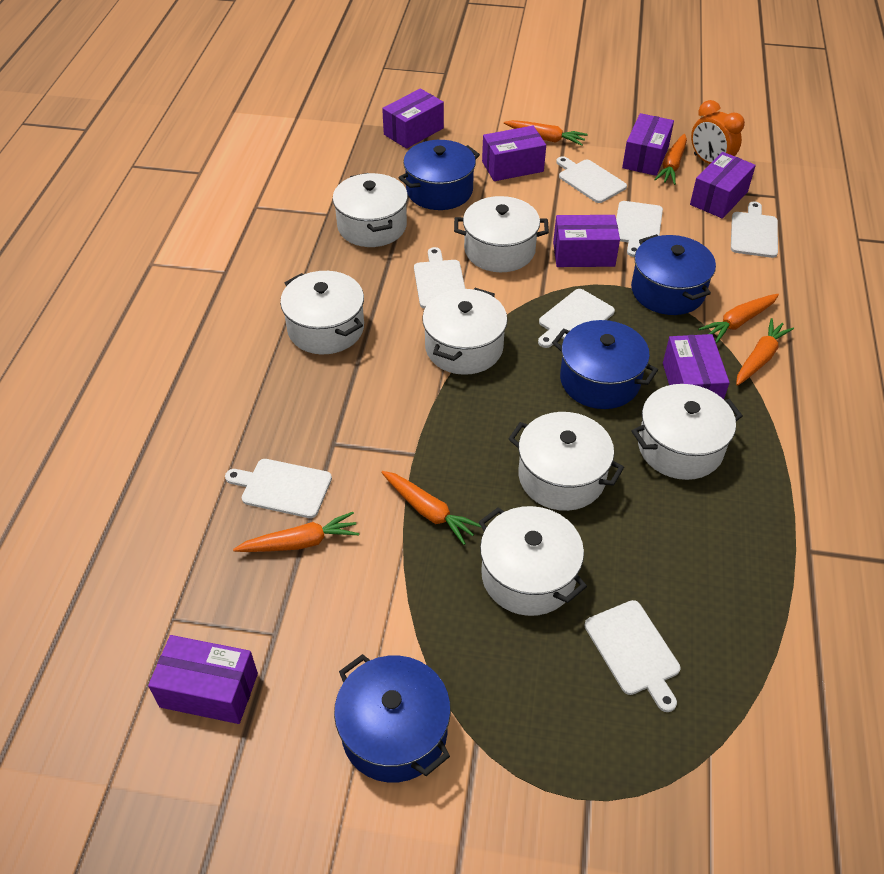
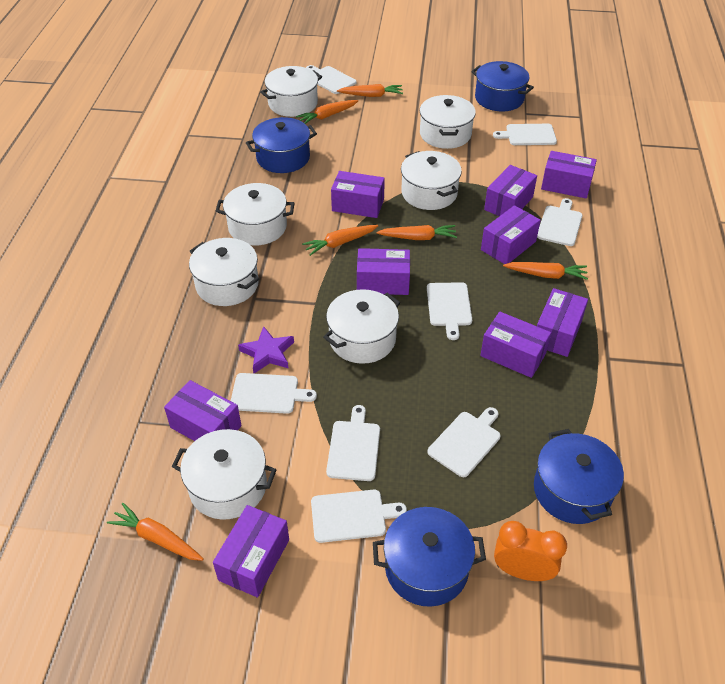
purple box: [148,635,258,724] [382,88,444,149] [482,126,546,181] [553,215,620,267] [622,113,674,176] [663,334,730,399] [690,152,756,219] = 7 -> [164,380,242,441] [213,505,289,598] [331,171,385,218] [357,248,410,295] [480,312,551,378] [481,205,541,264] [484,165,537,216] [537,288,588,357] [541,151,597,199] = 9
purple star: none = 0 -> [238,326,294,373] = 1
white cutting board: [225,459,332,518] [414,247,465,309] [538,289,615,348] [556,156,627,203] [585,600,680,712] [616,201,663,257] [731,201,778,258] = 7 -> [231,373,317,414] [306,65,357,94] [311,490,407,543] [326,405,380,481] [427,282,472,340] [427,407,501,477] [493,124,557,145] [537,198,583,246] = 8

